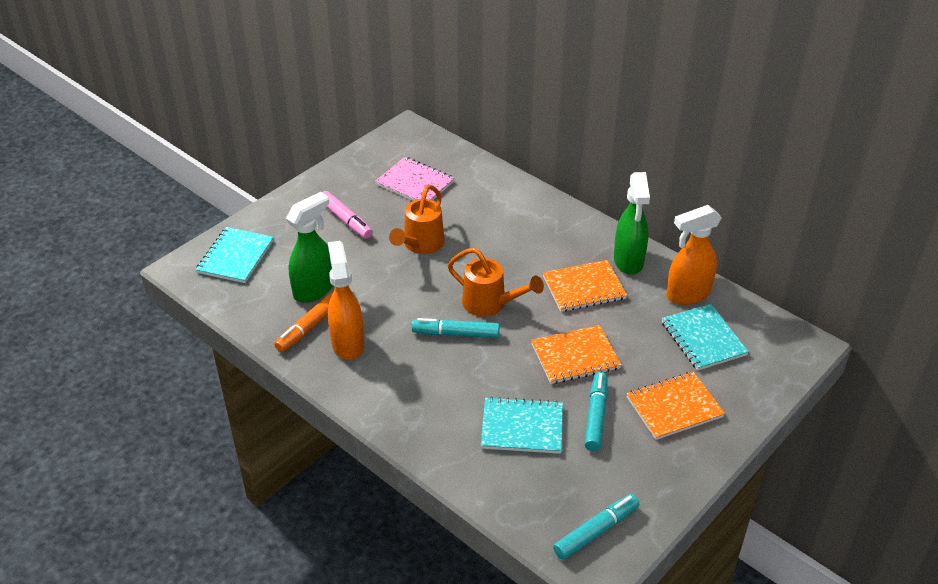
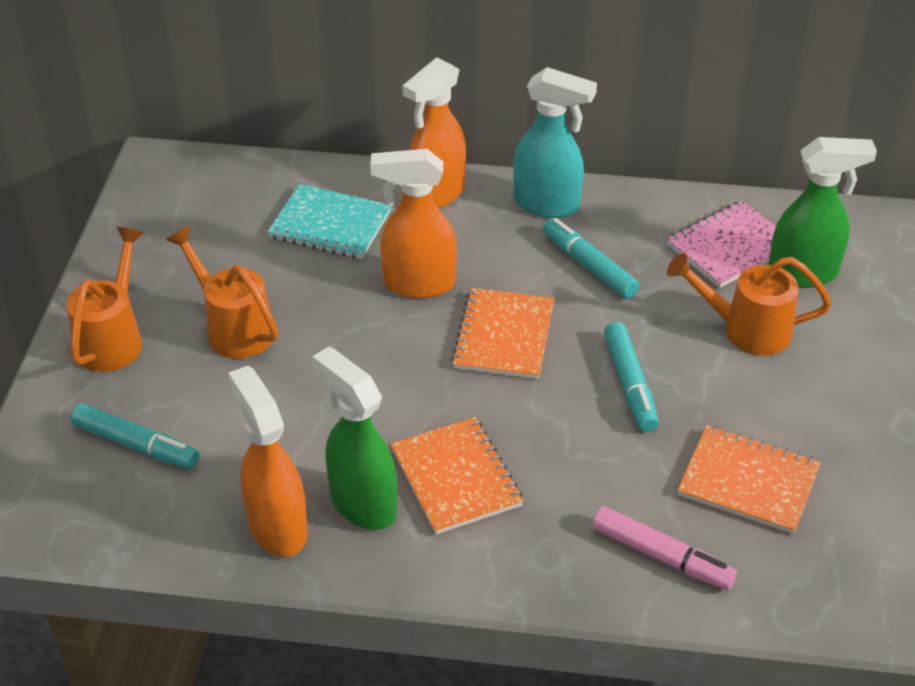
orange marker: [274,292,333,352] = 1 -> none = 0
orange spray bottle: [328,241,364,360] [666,205,722,305] = 2 -> [229,366,308,557] [370,149,457,299] [402,57,466,209] = 3
orange watering can: [389,185,445,254] [448,248,544,317] = 2 -> [66,227,144,372] [166,226,278,359] [667,253,832,355] = 3
turquoise notebook: [196,227,274,283] [481,397,563,454] [662,304,749,371] = 3 -> [267,184,391,259] = 1
turquoise spray bottle: none = 0 -> [513,67,597,218] = 1

